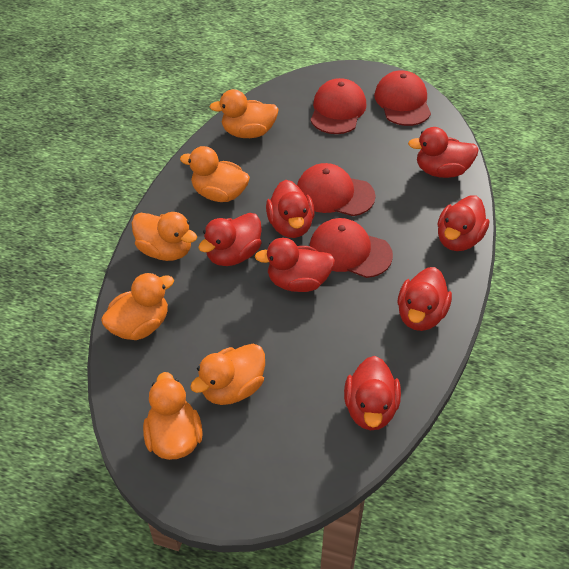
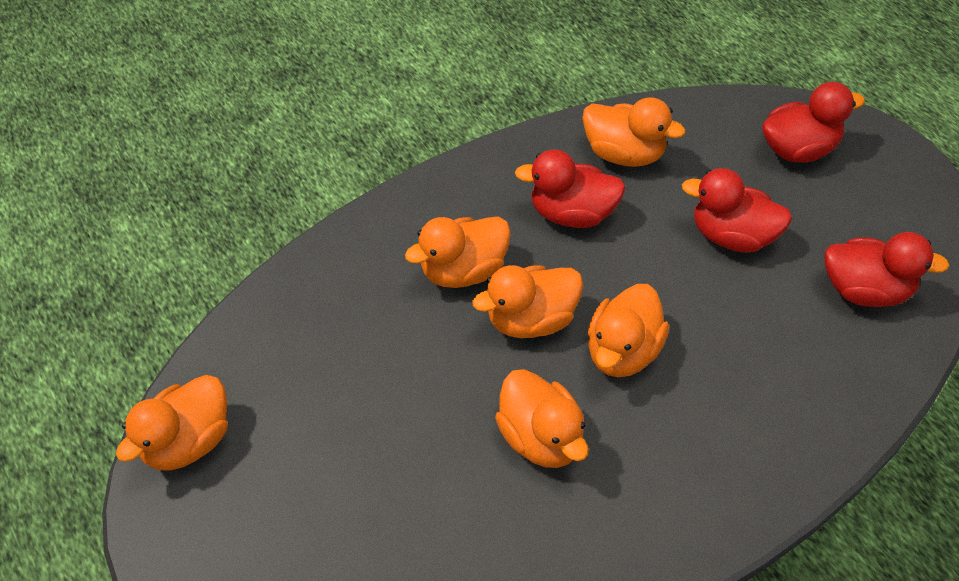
red cap: [297,163,375,216] [310,78,366,134] [310,218,393,278] [374,70,431,126] = 4 -> none = 0
red duck: [198,213,262,266] [255,238,335,292] [266,180,315,238] [344,356,401,430] [398,267,452,331] [408,127,479,178] [437,195,489,251] = 7 -> [515,150,626,228] [682,168,792,253] [762,82,865,163] [824,232,950,307] = 4

